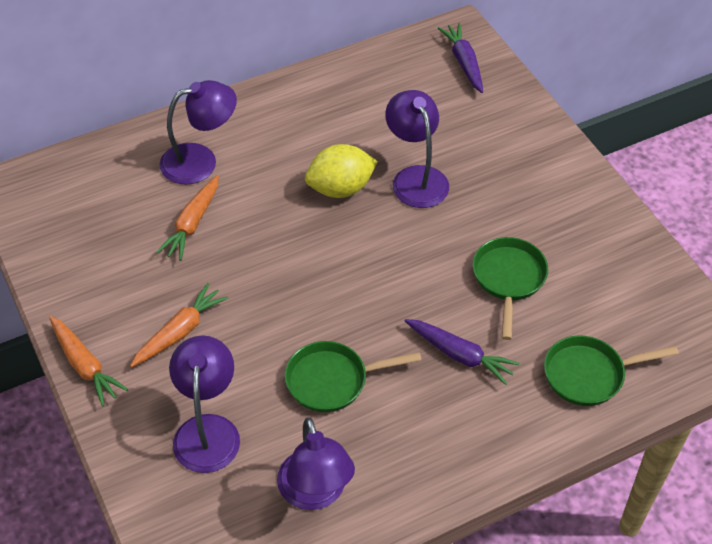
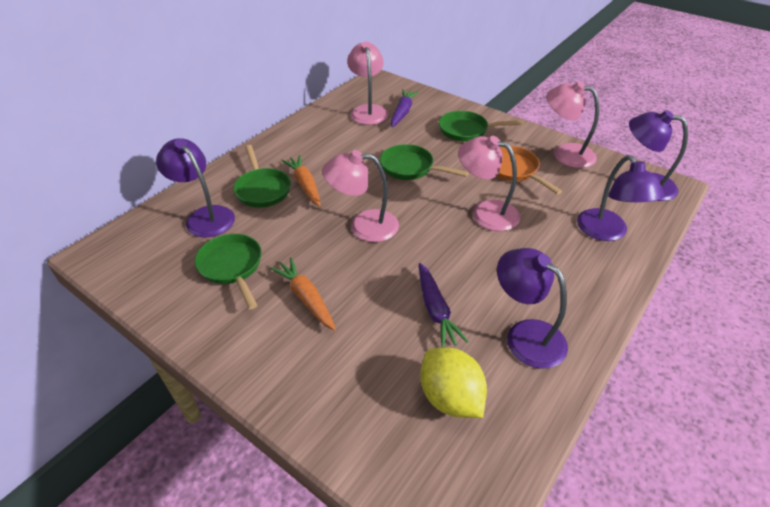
green pan: [285,341,422,412] [473,237,548,340] [544,335,679,406] = 3 -> [195,234,262,309] [233,145,291,208] [380,144,469,180] [439,111,524,141] = 4
orange carrot: [49,316,128,406] [130,283,228,367] [156,175,219,261] = 3 -> [270,258,336,331] [281,155,321,206] = 2
orange pan: none = 0 -> [496,146,562,194] = 1
pink lamp: none = 0 -> [322,150,399,242] [347,41,388,125] [458,136,520,231] [547,81,599,168] = 4

